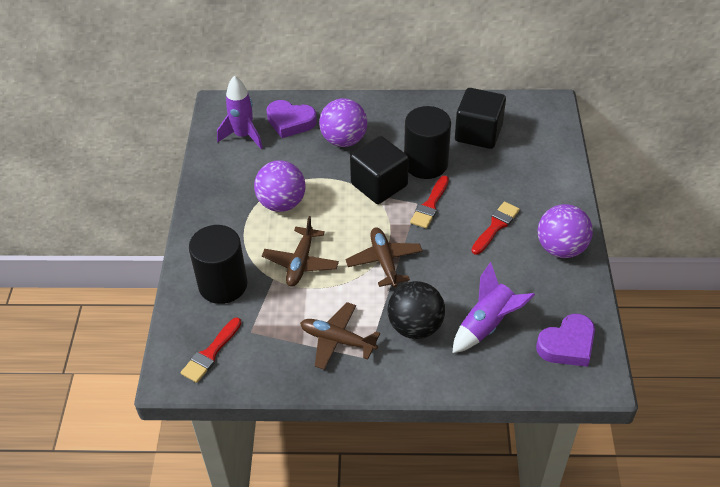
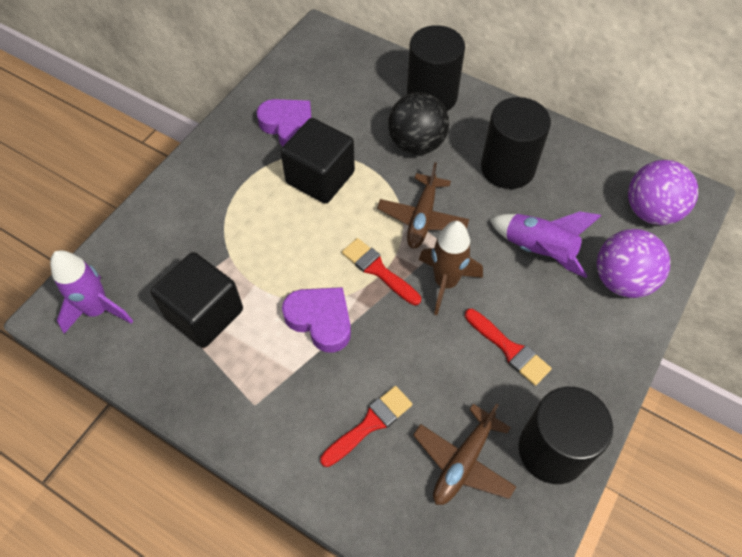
black cylinder: [189,225,248,304] [404,106,451,179] = 2 -> [407,25,465,111] [481,97,551,189] [519,387,613,484] = 3
brown plane: [262,216,339,287] [300,302,380,370] [345,227,422,287] = 3 -> [377,162,469,249] [413,403,516,505] = 2
brown rocket: none = 0 -> [419,221,483,315] = 1
purple ball: [254,160,306,212] [319,98,367,147] [538,204,593,258] = 3 -> [597,229,670,298] [628,160,698,225] = 2

